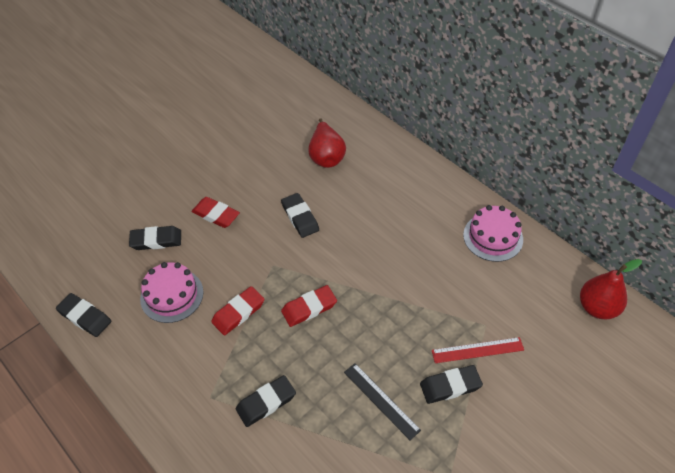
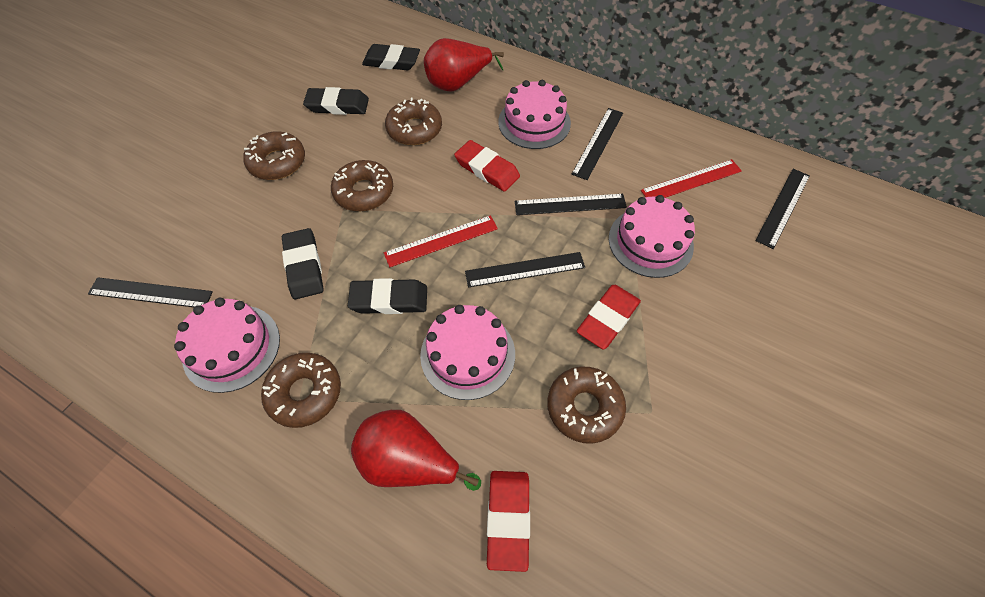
black eraser: [56,293,111,337] [129,226,181,250] [236,375,296,427] [281,193,319,238] [420,365,483,404] = 5 -> [282,228,324,299] [303,87,369,115] [348,278,427,314] [362,44,420,70] = 4
black ruler: [344,363,421,440] = 1 -> [88,277,213,307] [465,252,585,287] [515,194,627,215] [571,108,623,180] [755,169,810,249] = 5
brown donut: none = 0 -> [243,131,305,180] [261,353,341,428] [331,160,393,211] [385,98,442,145] [547,367,626,444] = 5
pink cake: [140,262,203,323] [463,205,523,262] = 2 -> [174,298,280,393] [420,305,515,400] [498,80,571,149] [609,195,695,278] = 4
red ruler: [432,337,524,363] = 1 -> [384,215,498,267] [641,159,742,198] = 2

